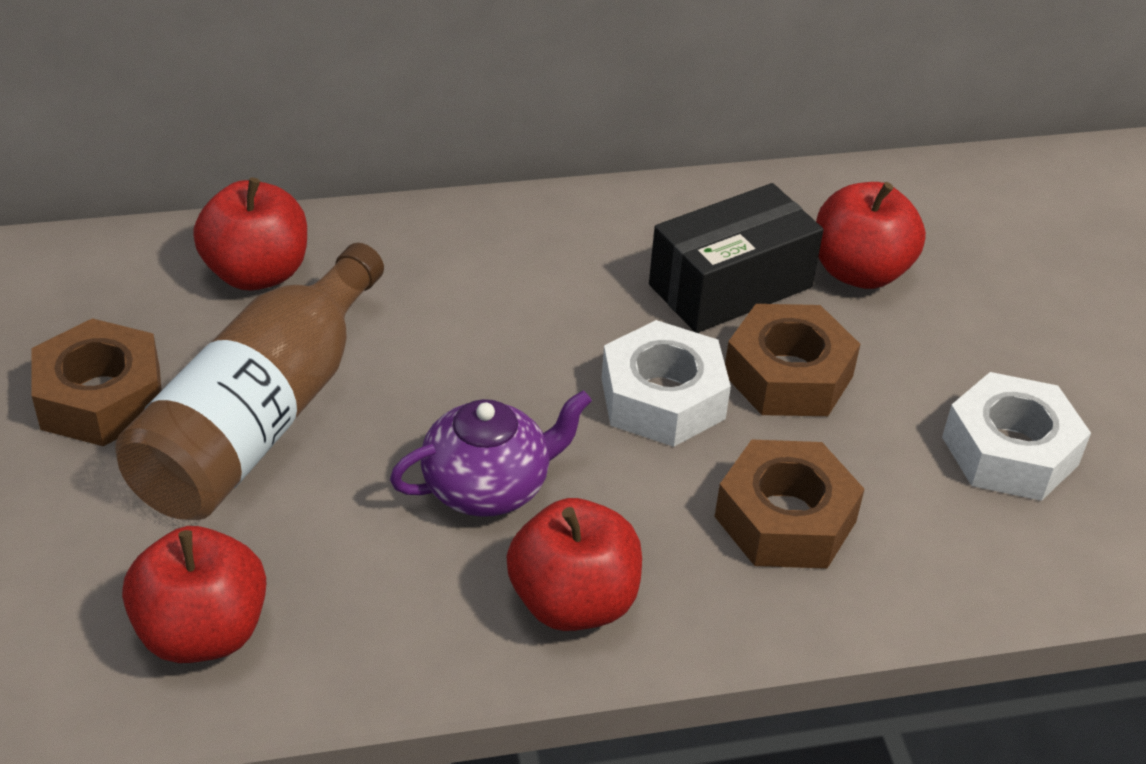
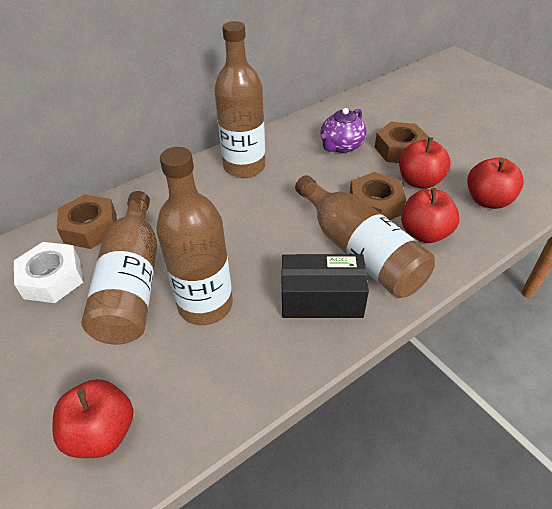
brown bottle: [115,243,384,520] = 1 -> [81,191,157,345] [156,147,233,325] [214,21,265,178] [295,175,435,298] = 4
white nut: [601,320,731,447] [942,372,1091,501] = 2 -> [14,242,83,303] = 1

